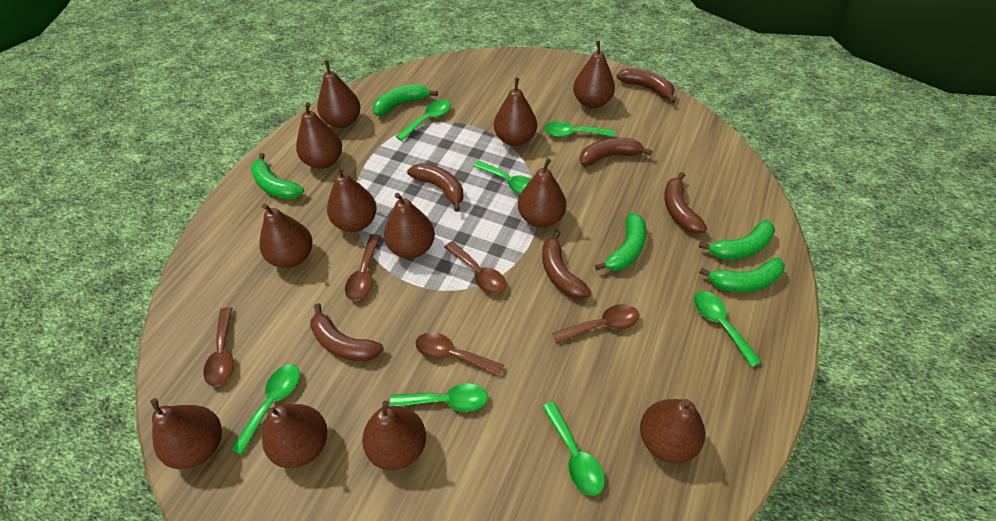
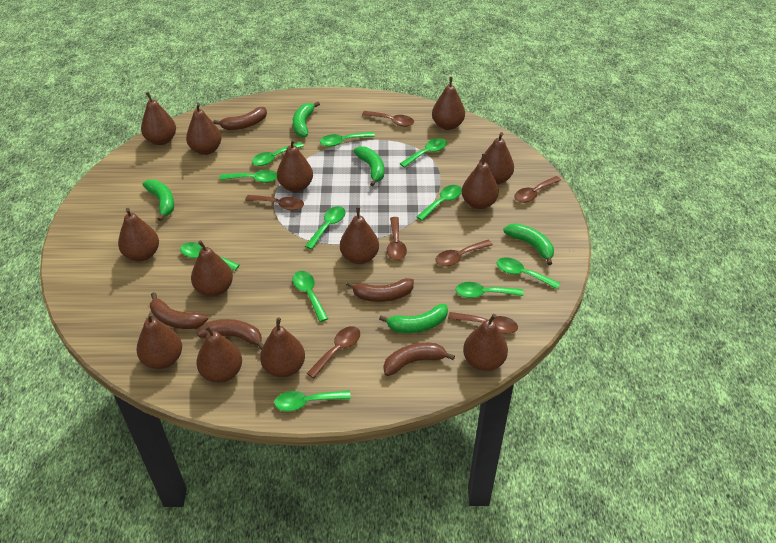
brown banana: [310,303,384,361] [407,163,464,212] [542,230,591,299] [580,138,652,166] [616,68,676,104] [664,172,707,234] = 6 -> [150,292,208,329] [197,319,263,350] [213,107,267,130] [346,278,414,302] [383,343,455,376] = 5
brown pear: [150,398,222,469] [260,203,313,268] [262,404,328,468] [296,102,342,169] [317,60,361,128] [327,166,377,232] [362,401,426,471] [384,193,435,258] [494,78,537,146] [518,158,566,228] [573,41,615,108] [640,399,705,464] = 12 -> [118,208,159,262] [136,313,182,369] [141,92,176,145] [186,103,222,155] [191,240,233,297] [196,325,242,383] [260,318,305,378] [277,139,313,192] [340,207,379,264] [432,77,465,130] [462,153,499,209] [463,314,508,371] [479,132,514,184] = 13
brown spoon: [203,307,234,387] [345,234,381,301] [415,332,504,376] [444,241,507,294] [552,304,640,343] = 5 -> [245,195,304,211] [307,326,360,378] [362,111,414,127] [387,217,407,261] [435,240,493,267] [448,312,518,334] [514,176,561,203] = 7
green spoon: [231,364,300,455] [390,383,488,412] [396,100,451,141] [473,160,531,194] [542,401,605,496] [544,121,615,137] [694,291,761,367] = 7 -> [180,242,239,271] [220,170,277,183] [252,142,304,166] [274,390,351,411] [293,271,328,322] [305,206,346,250] [320,132,375,147] [400,138,447,168] [417,185,462,221] [456,282,524,298] [497,257,560,289] = 11

